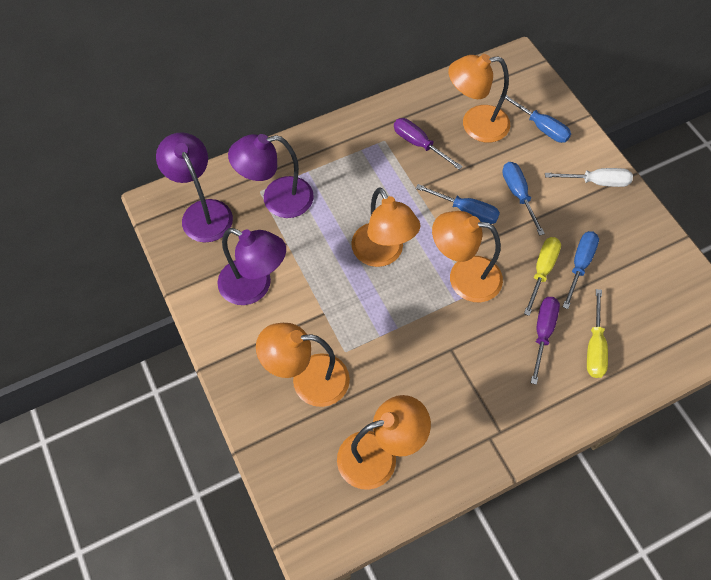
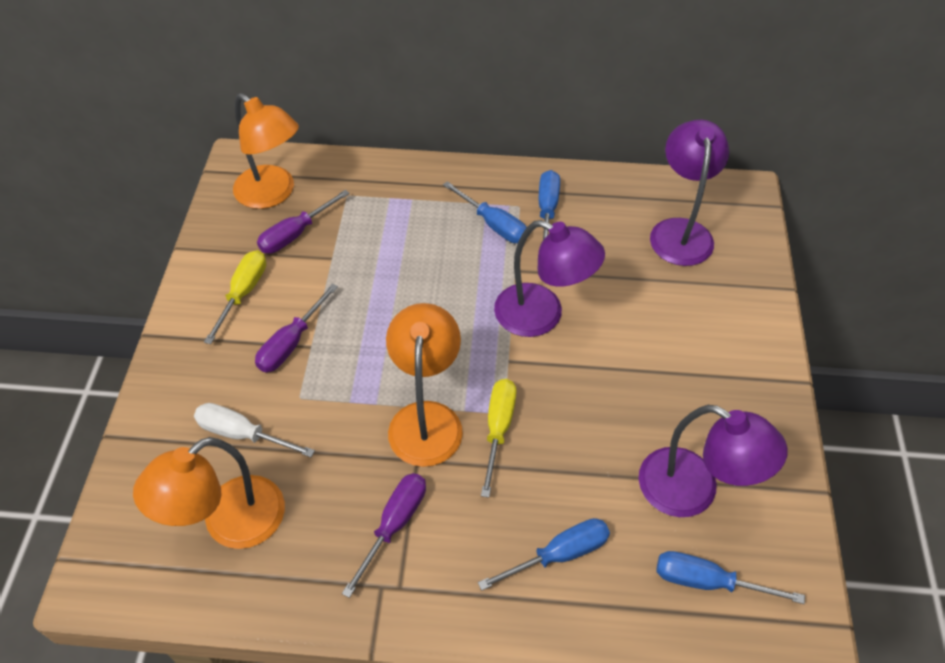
orange lamp: [256,323,350,407] [337,395,431,490] [351,187,420,267] [432,211,503,302] [448,54,510,143] = 5 -> [133,437,285,549] [233,93,299,209] [386,303,463,467] = 3
purple screwdriver: [394,118,463,170] [531,297,560,385] = 2 -> [255,283,338,372] [257,190,350,254] [342,473,426,598] = 3

